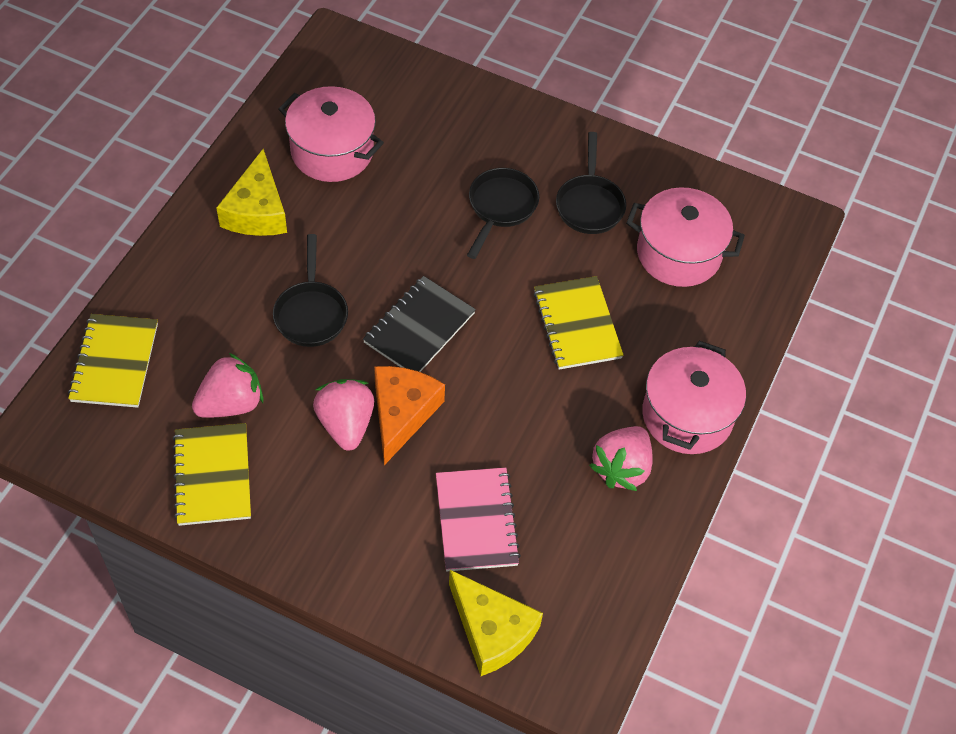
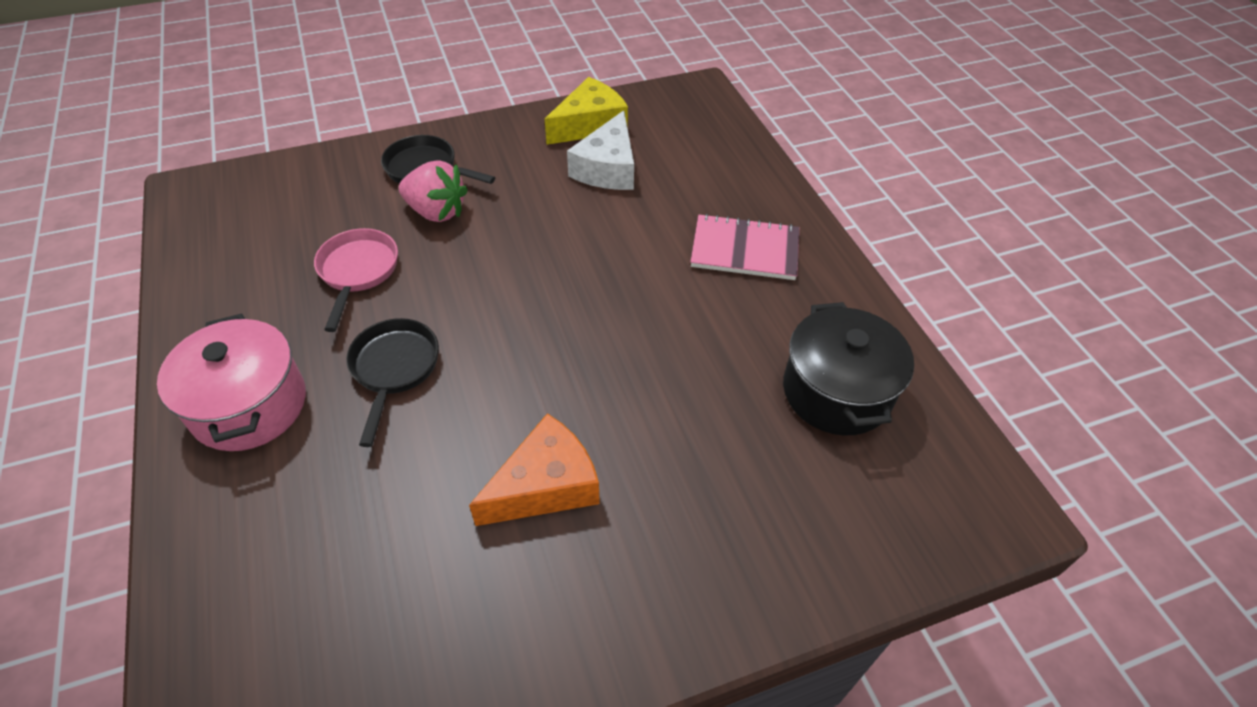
black notebook: [363,276,476,372] = 1 -> none = 0
black pan: [273,234,348,347] [467,168,539,259] [556,132,626,234] = 3 -> [346,318,439,447] [381,135,496,184] = 2
black pot: none = 0 -> [783,302,914,435] = 1
pink pan: none = 0 -> [314,228,398,332] = 1
pink pot: [278,86,384,182] [626,187,745,287] [642,341,746,454] = 3 -> [157,314,306,451] = 1
pink strawberry: [192,353,263,418] [313,379,374,450] [589,426,653,491] = 3 -> [399,160,468,222] = 1
white cheese: none = 0 -> [567,110,634,190] = 1
yellow cheese: [216,149,287,236] [449,570,543,676] = 2 -> [545,77,628,145] = 1
yellow notebook: [68,314,158,408] [172,423,251,526] [533,276,624,370] = 3 -> none = 0

